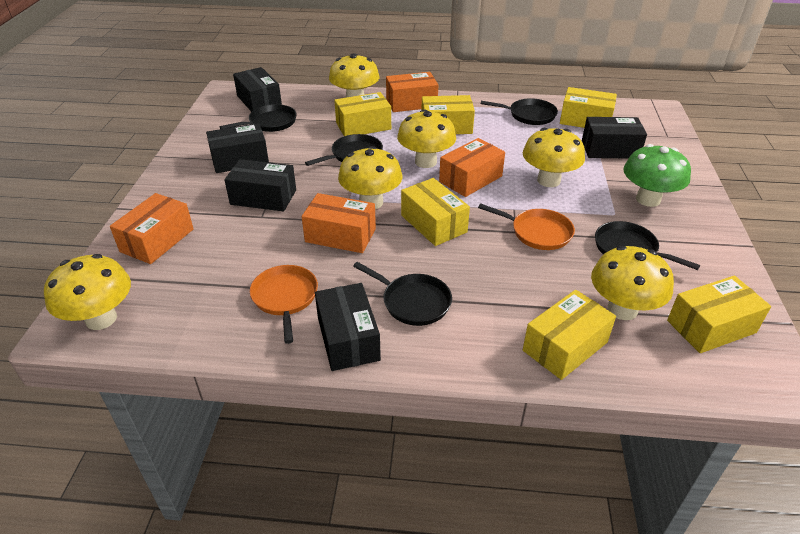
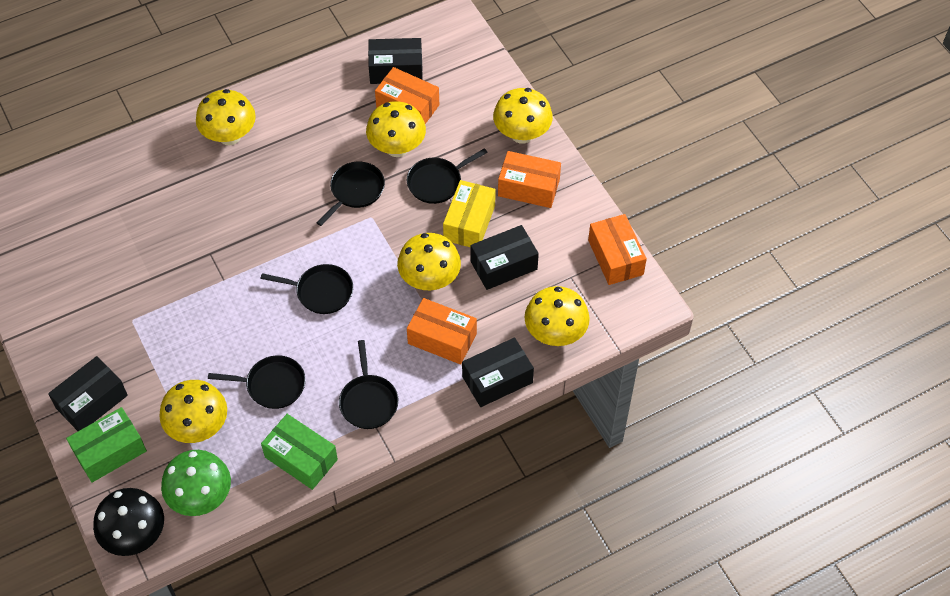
black box: [206,123,269,173] [224,159,296,211] [233,67,282,112] [315,283,381,371] [582,117,647,159] = 5 -> [48,356,128,431] [368,38,423,84] [462,337,534,407] [470,225,539,290] = 4
black mushroom: none = 0 -> [93,488,164,556] = 1
green box: none = 0 -> [66,407,147,483] [261,414,338,490] = 2
orange pan: [250,265,318,344] [478,203,575,250] = 2 -> none = 0
yellow box: [334,92,391,136] [401,178,470,246] [421,95,475,134] [523,290,616,380] [560,87,617,128] [667,275,771,353] = 6 -> [443,180,496,247] = 1

